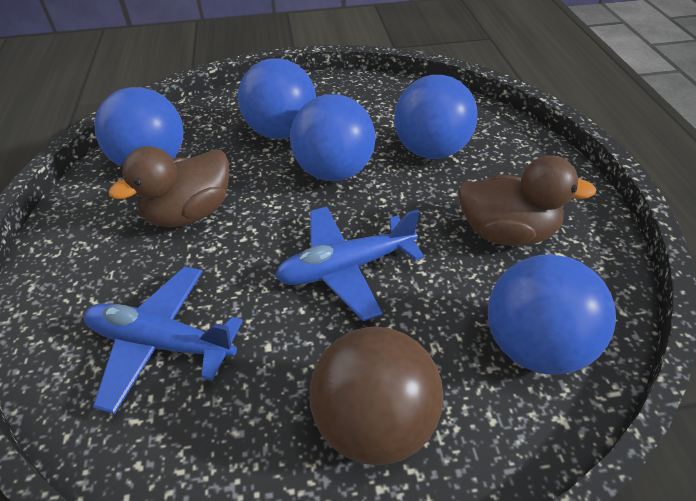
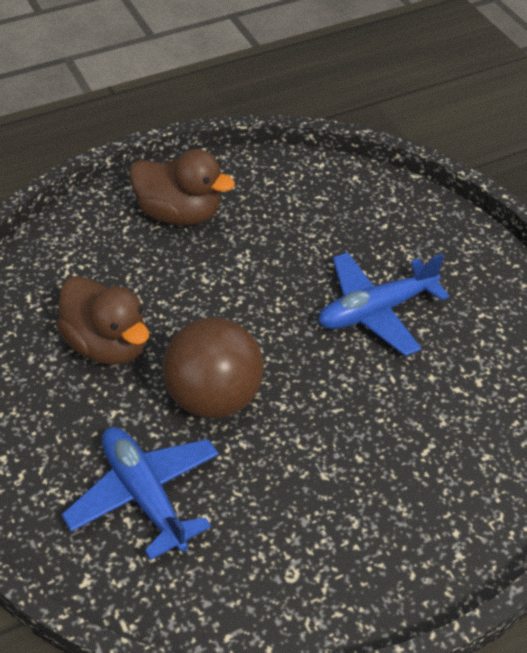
blue ball: [95,87,184,166] [238,58,316,139] [290,94,376,181] [394,75,477,159] [488,254,616,375] = 5 -> none = 0

